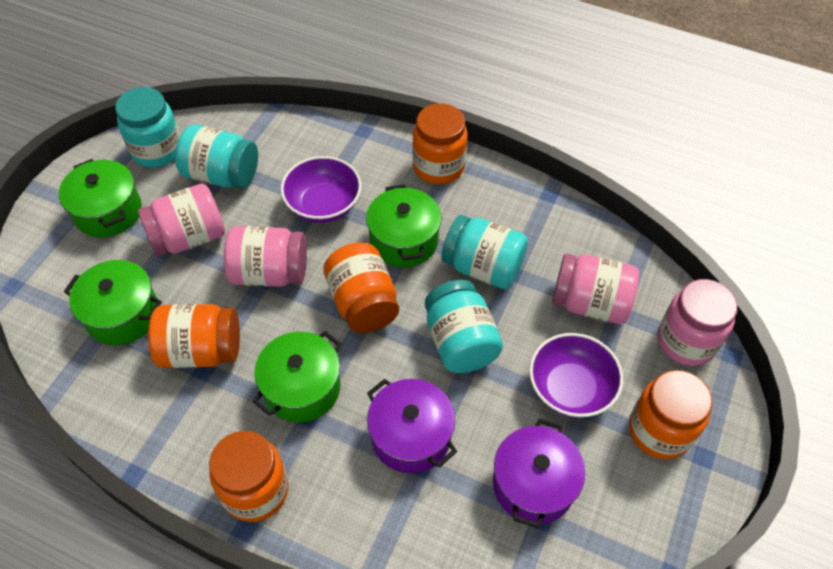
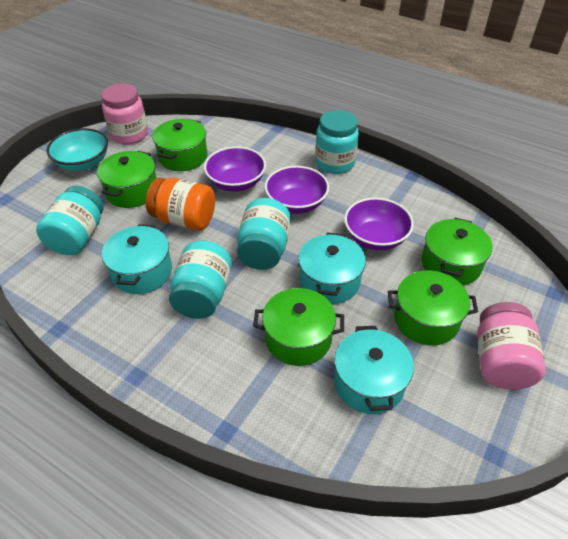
green pot: [59,159,142,238] [64,260,162,345] [252,331,342,422] [366,184,442,267] = 4 -> [97,151,157,208] [152,119,207,171] [253,288,344,366] [388,270,478,346] [422,218,492,286] = 5
orange jar: [148,304,240,368] [209,431,288,522] [324,243,399,333] [412,103,468,184] [629,370,713,459] = 5 -> [146,177,215,231] = 1
pink jar: [138,184,225,257] [224,226,307,287] [552,253,639,324] [658,279,738,366] = 4 -> [101,84,148,145] [478,302,546,390] = 2
purple bowl: [280,156,362,223] [529,333,623,418] = 2 -> [204,146,266,192] [265,166,329,214] [344,197,414,250] = 3
purple pot: [367,379,457,474] [493,418,585,528] = 2 -> none = 0
turquoise bowl: none = 0 -> [46,128,108,171] = 1
turquoise pot: none = 0 -> [102,224,172,294] [298,233,366,304] [334,326,414,414] = 3

